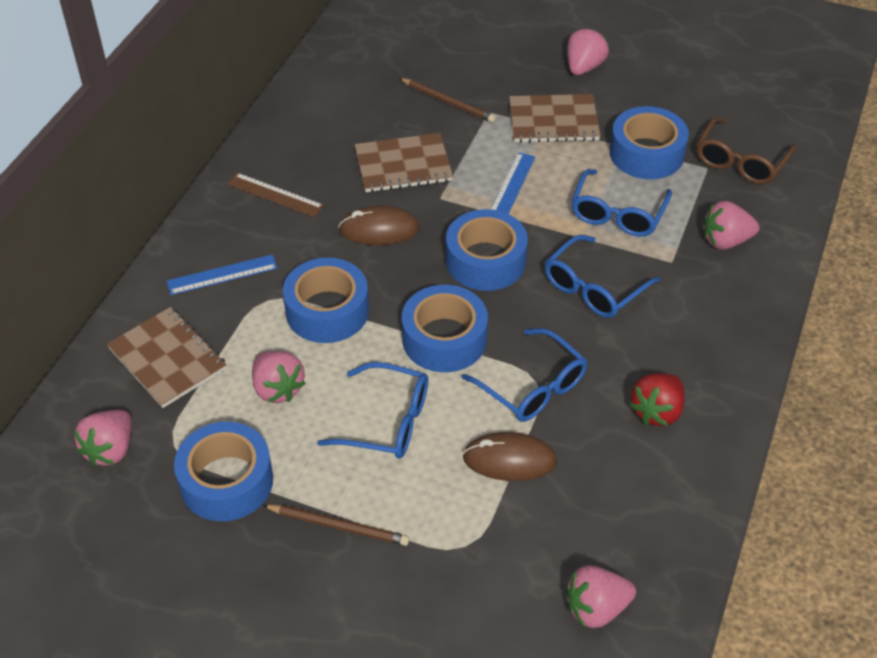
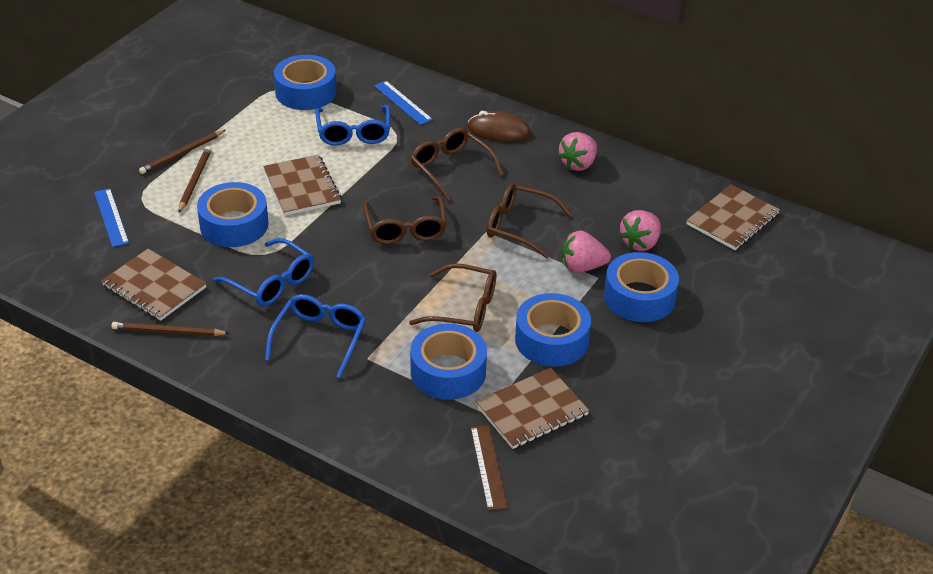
blue glasses: [317,362,428,459] [461,328,588,422] [545,235,660,318] [571,169,672,237] = 4 -> [213,238,314,306] [265,294,366,378] [315,105,390,146] = 3
brown glasses: [697,117,796,184] = 1 -> [363,196,447,244] [409,263,496,332] [411,128,503,201] [487,183,572,259] = 4
brown mouse: [338,205,420,245] [463,432,557,481] = 2 -> [468,111,530,142] = 1
brown notebook: [107,307,227,408] [355,133,453,192] [509,94,601,143] = 3 -> [101,249,207,321] [263,154,341,215] [475,368,589,449] [686,184,780,250] = 4
brown pencil: [263,505,409,546] [399,78,496,123] = 2 -> [111,322,230,336] [139,130,225,174] [178,146,212,213] = 3
pink strawberry: [74,410,132,466] [252,351,305,403] [566,565,636,628] [567,28,609,75] [703,201,759,249] = 5 -> [558,132,597,171] [562,231,611,273] [619,210,661,251] = 3
red strawberry: [630,373,685,426] = 1 -> none = 0

